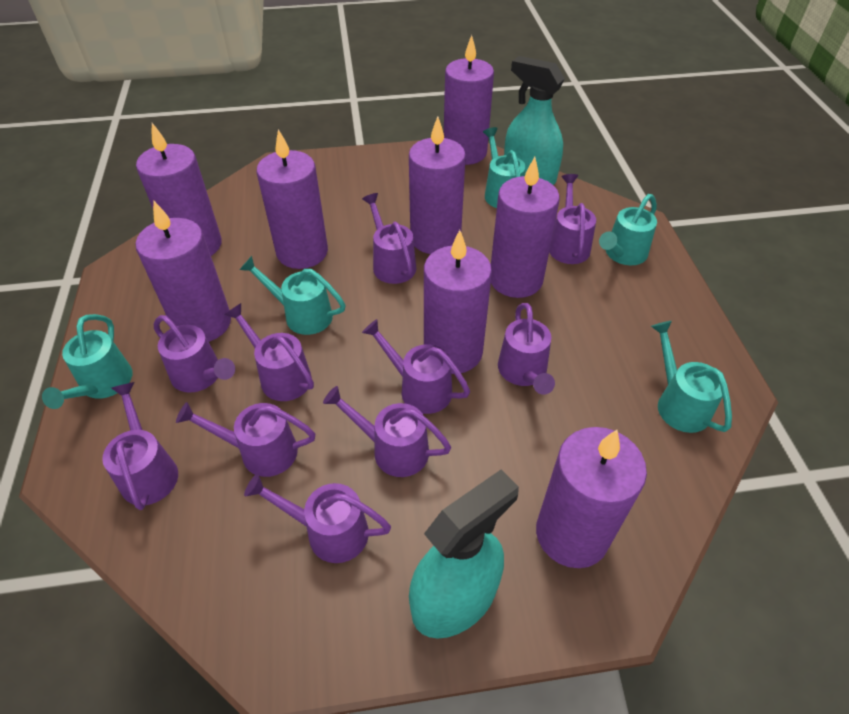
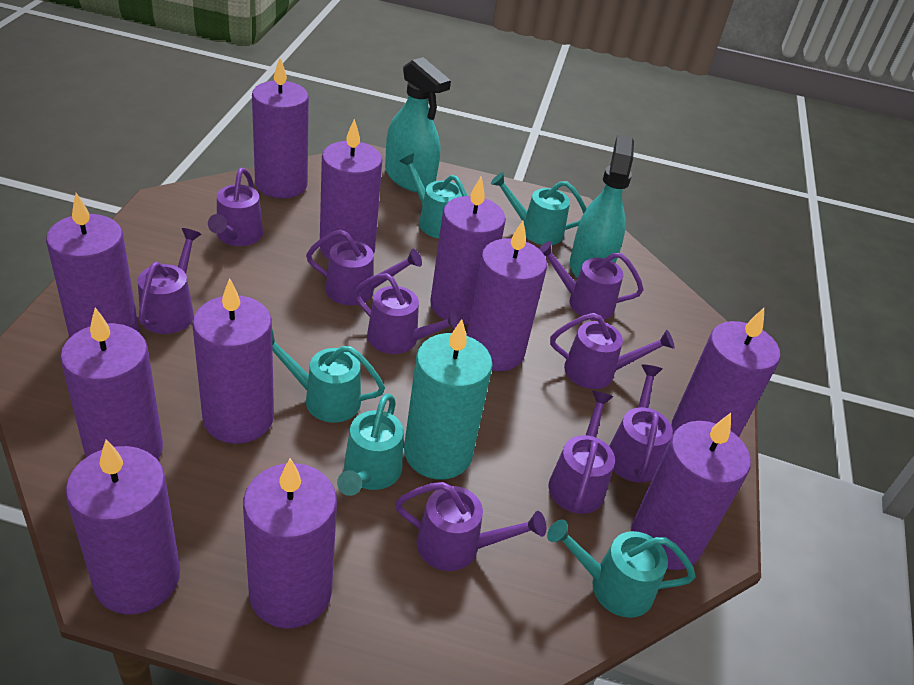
purple candle: [136,123,222,256] [136,200,231,342] [257,129,328,269] [409,117,466,254] [424,230,492,374] [444,35,494,165] [491,157,560,298] [536,427,647,568] = 8 -> [46,193,139,338] [60,308,163,459] [65,439,180,615] [192,278,274,444] [243,458,337,629] [252,58,309,198] [320,119,382,260] [430,177,506,324] [467,221,547,371] [631,413,751,570] [672,308,780,437] = 11
purple watering can: [102,382,178,510] [154,315,235,393] [176,402,315,477] [224,303,314,401] [244,474,391,563] [323,386,451,477] [362,193,416,284] [362,319,470,414] [498,303,555,395] [549,174,596,264] = 10 -> [138,228,201,334] [208,168,263,246] [306,229,422,305] [354,273,464,354] [395,482,546,571] [539,241,643,320] [548,391,615,514] [550,313,675,389] [609,364,673,482] = 9
turquoise candle: none = 0 -> [404,319,493,479] = 1

